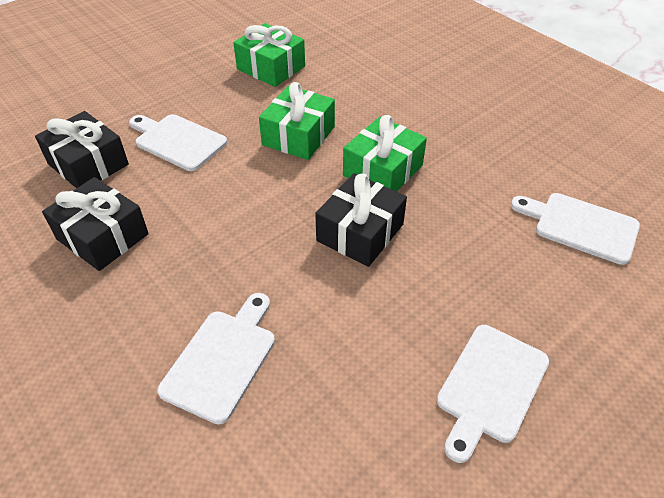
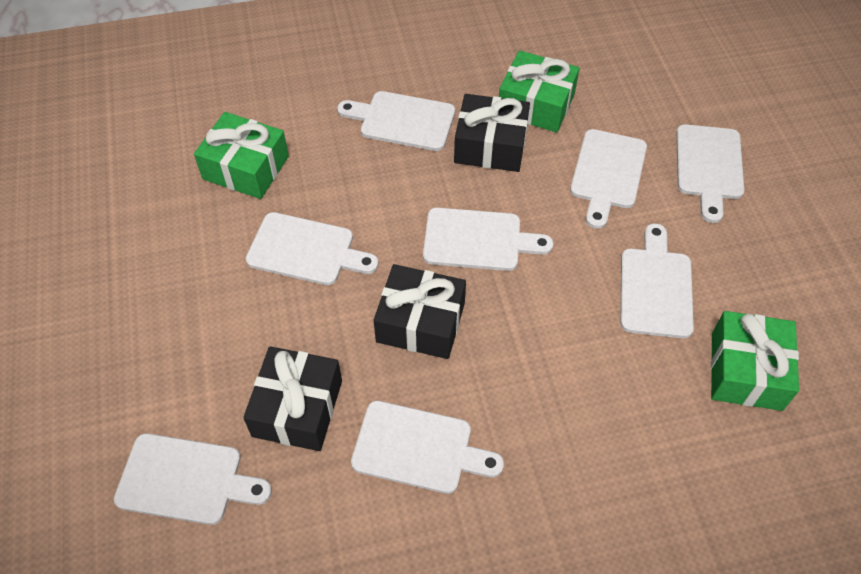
white cutting board: [129,114,227,171] [157,293,275,425] [437,325,549,463] [511,193,640,265] = 4 -> [114,433,272,525] [246,212,379,285] [337,91,455,151] [351,401,504,494] [423,207,554,271] [570,129,647,229] [620,223,694,338] [676,124,744,223] = 8

